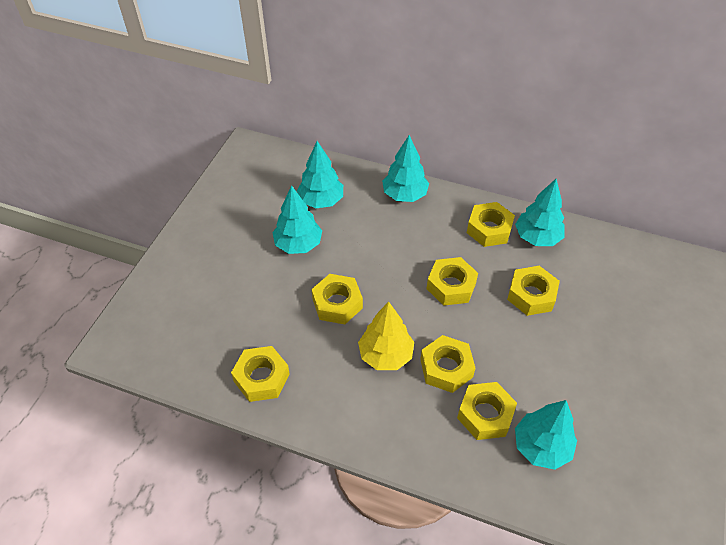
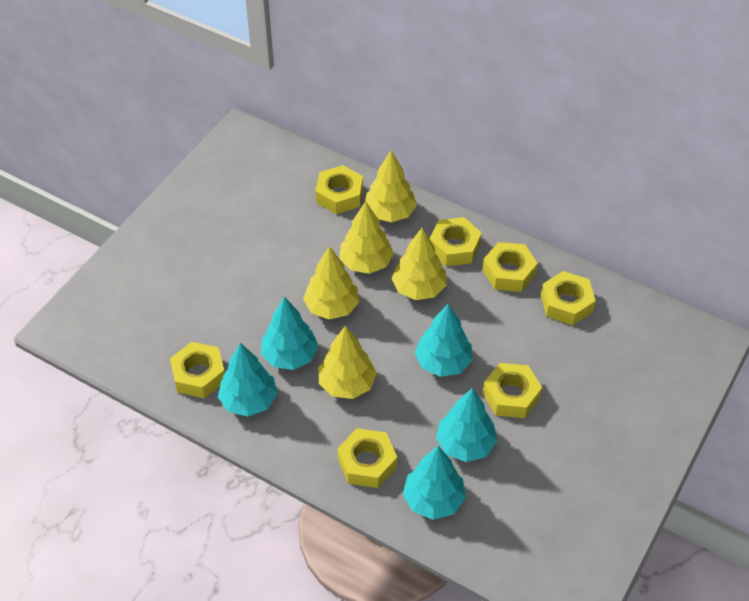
yellow tree: [358,302,414,370] = 1 -> [303,246,359,319] [319,326,377,399] [340,201,394,274] [365,151,417,222] [391,228,447,300] = 5

